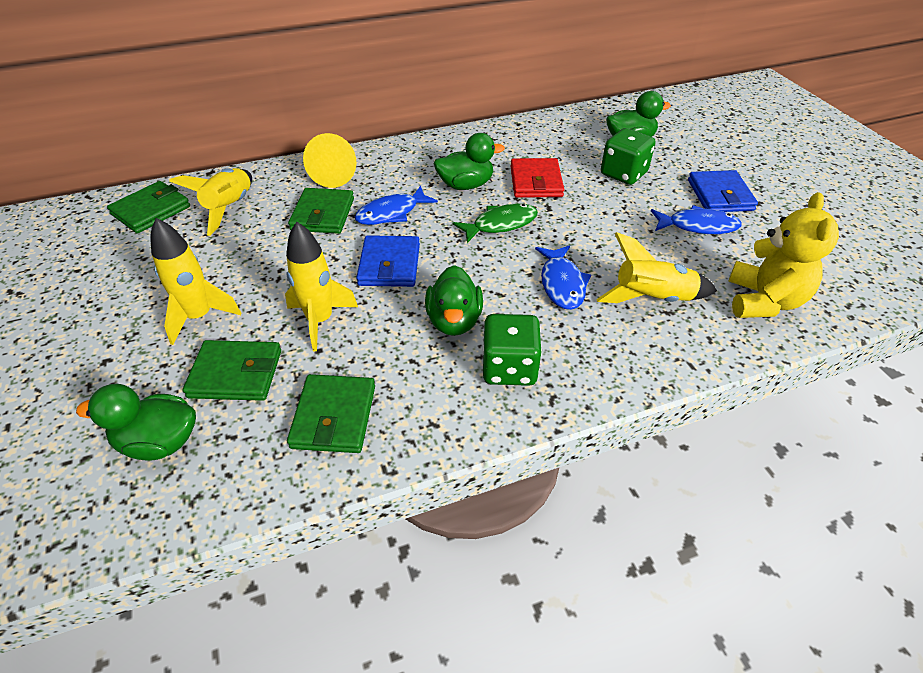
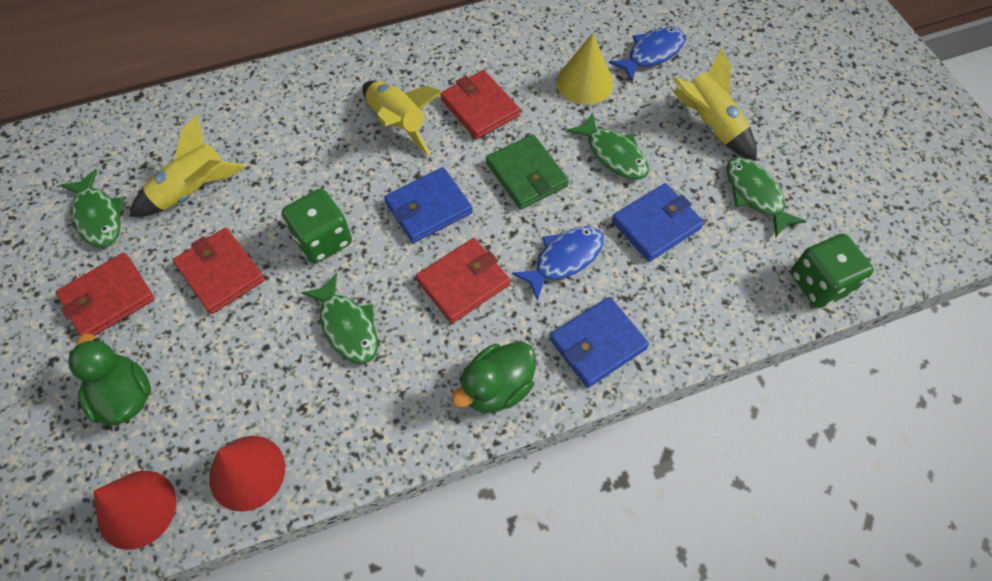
blue fish: [355,186,438,225] [535,245,591,310] [651,205,742,234] = 3 -> [512,226,604,301] [609,27,685,82] = 2
blue wallet: [356,235,420,287] [688,170,758,212] = 2 -> [384,167,473,243] [549,297,649,388] [612,183,704,262] = 3
green duck: [76,384,196,461] [425,265,483,336] [434,133,505,190] [606,91,671,137] = 4 -> [68,333,151,425] [452,342,536,413] = 2
green fish: [453,203,538,243] = 1 -> [60,169,124,248] [301,273,378,364] [567,112,649,179] [726,157,807,237] = 4
green wallet: [107,181,190,233] [183,340,281,401] [287,374,375,453] [288,188,354,234] = 4 -> [486,134,569,209] = 1
red cone: none = 0 -> [94,471,176,550] [209,436,285,512] = 2
red wallet: [510,158,564,198] = 1 -> [56,253,155,336] [173,228,265,314] [416,238,510,324] [440,70,520,139] = 4
yellow rocket: [150,218,241,345] [169,168,252,236] [285,222,358,351] [596,232,717,303] = 4 -> [129,115,246,217] [362,81,442,155] [672,48,757,161] = 3
yellow teddy bear: [729,192,839,318] = 1 -> none = 0

